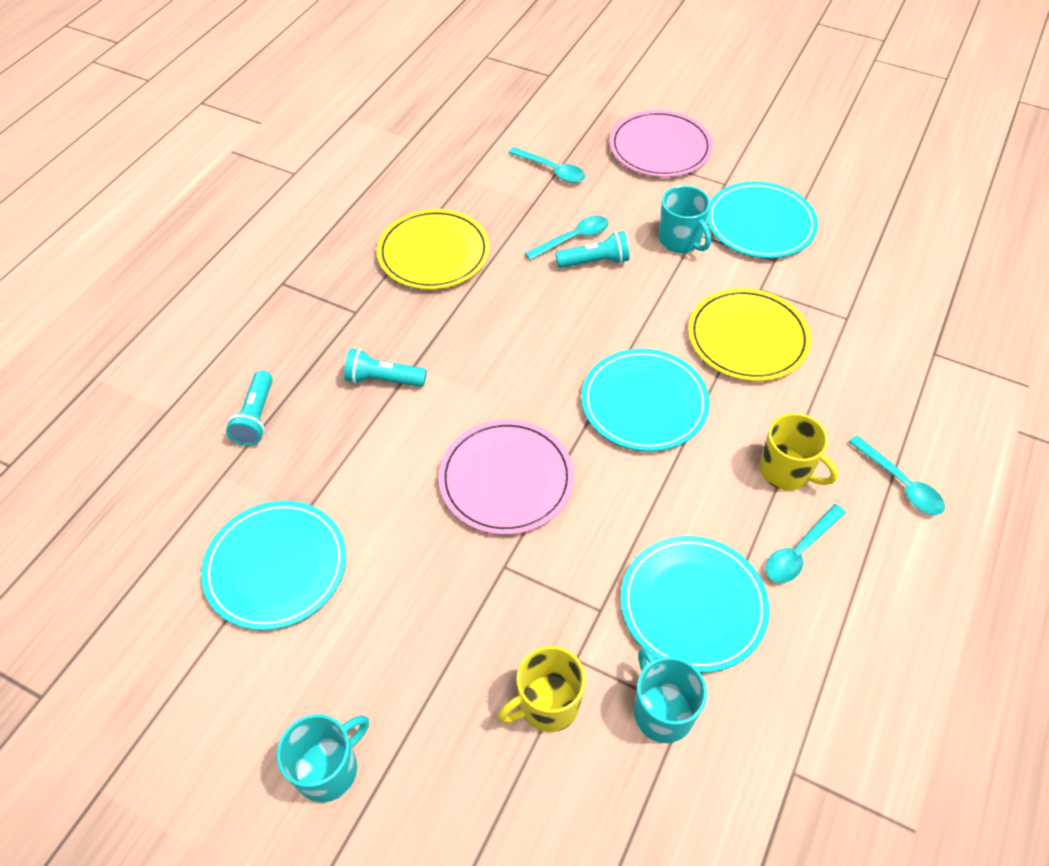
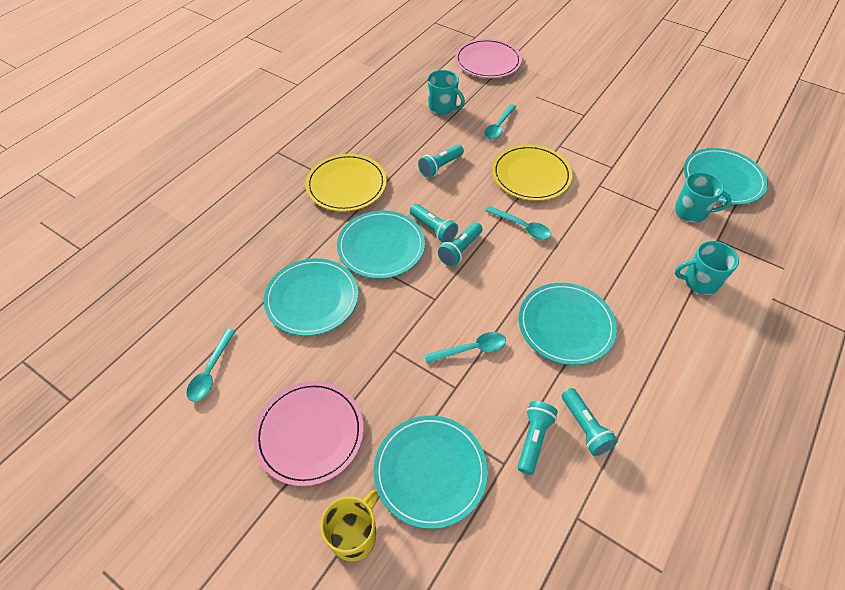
turquoise flashlight: [226,370,273,446] [344,348,427,387] [555,231,629,268] = 3 -> [410,204,458,243] [418,144,464,178] [438,222,483,267] [518,401,558,475] [562,388,618,456] = 5
turquoise plate: [201,501,346,630] [581,348,710,452] [621,536,770,673] [707,181,818,258] = 4 -> [264,258,358,336] [337,210,425,279] [374,416,488,529] [519,283,617,365] [684,148,768,205] = 5
yellow mug: [498,646,586,732] [760,413,838,490] = 2 -> [321,490,378,562] = 1

